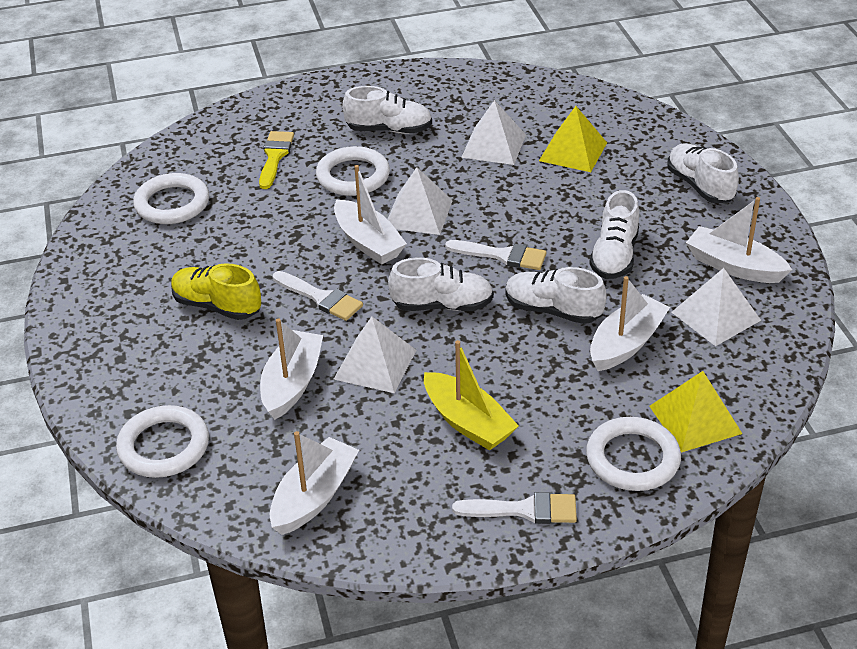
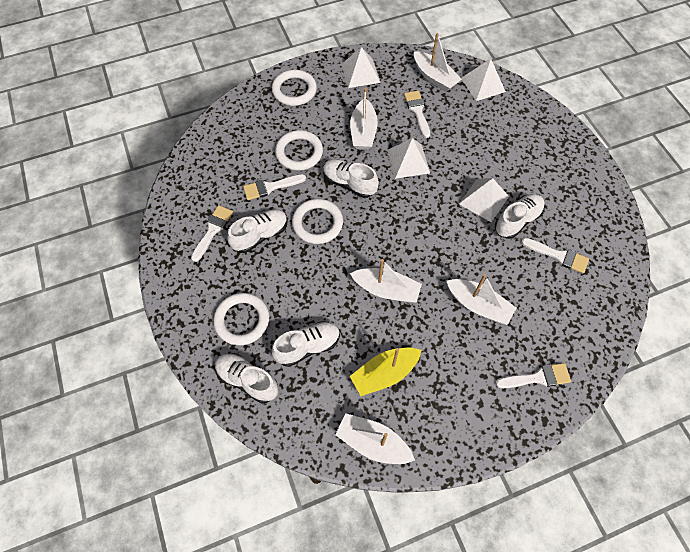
white brush: [273,271,363,321] [445,240,547,270] [452,492,577,524] = 3 -> [191,205,233,262] [243,174,306,200] [404,91,430,138] [496,363,571,388] [521,238,589,274] = 5
yellow brush: [259,131,294,189] = 1 -> none = 0
yellow pyramid: [539,106,607,172] [649,371,742,453] = 2 -> none = 0
yellow shoe: [171,263,261,320] = 1 -> none = 0

